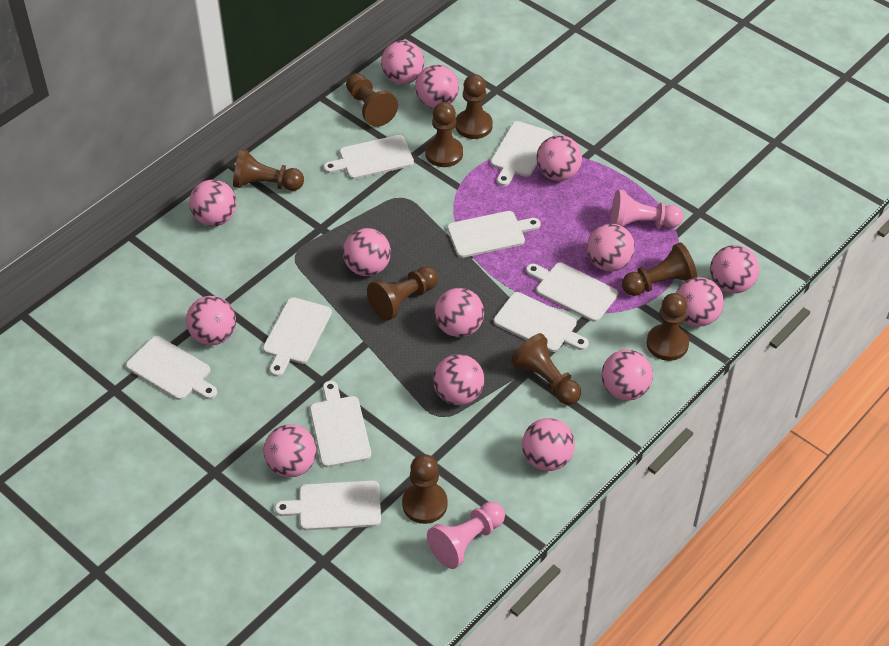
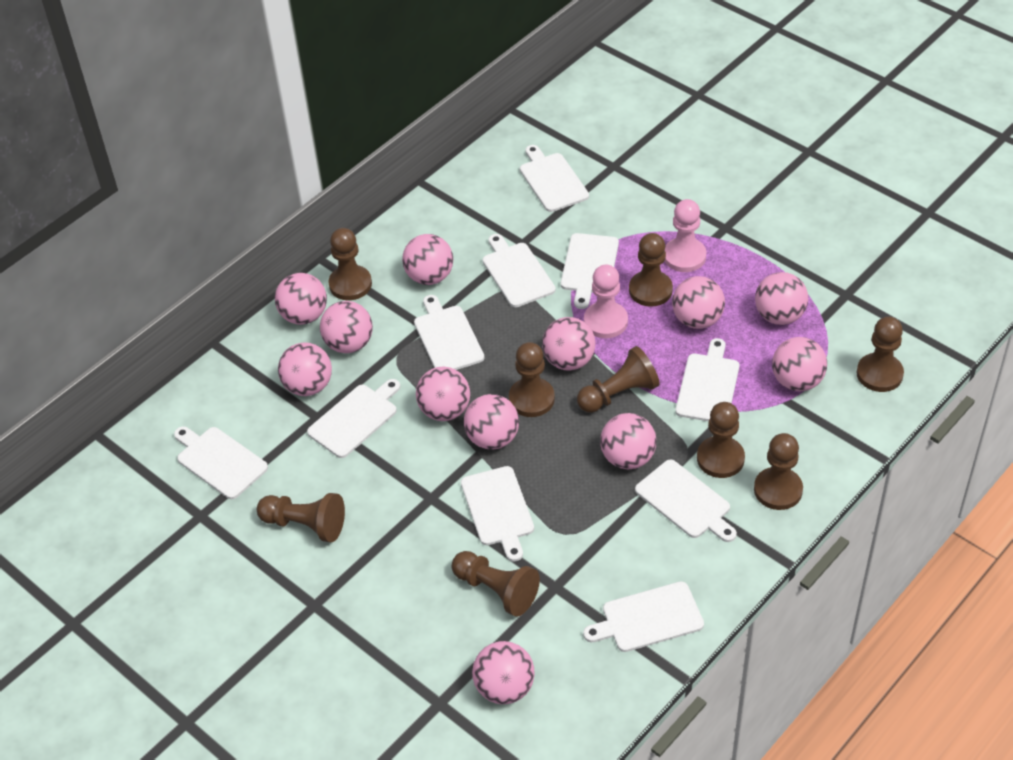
pink ball: [186,296,236,345] [189,180,236,226] [264,424,317,477] [343,228,391,276] [381,41,424,84] [415,65,459,109] [433,354,484,405] [435,288,484,337] [522,418,575,471] [536,135,582,181] [587,224,635,271] [601,349,653,401] [676,277,724,327] [710,245,759,293] = 14 -> [275,273,327,325] [278,342,332,396] [320,301,373,353] [402,234,453,285] [416,367,470,421] [464,394,519,450] [472,641,535,704] [542,317,595,370] [600,413,656,469] [672,276,725,329] [755,272,808,325] [772,337,827,391] = 12
white cutting board: [126,336,217,400] [263,297,332,377] [275,480,381,530] [310,381,371,467] [324,135,414,179] [447,211,541,258] [491,121,553,186] [493,292,589,352] [526,263,618,322] = 9 -> [174,426,268,499] [307,379,400,458] [414,295,485,370] [461,466,534,562] [483,234,556,307] [520,145,589,212] [561,233,619,309] [583,581,704,652] [635,459,737,542] [675,338,739,421] = 10

